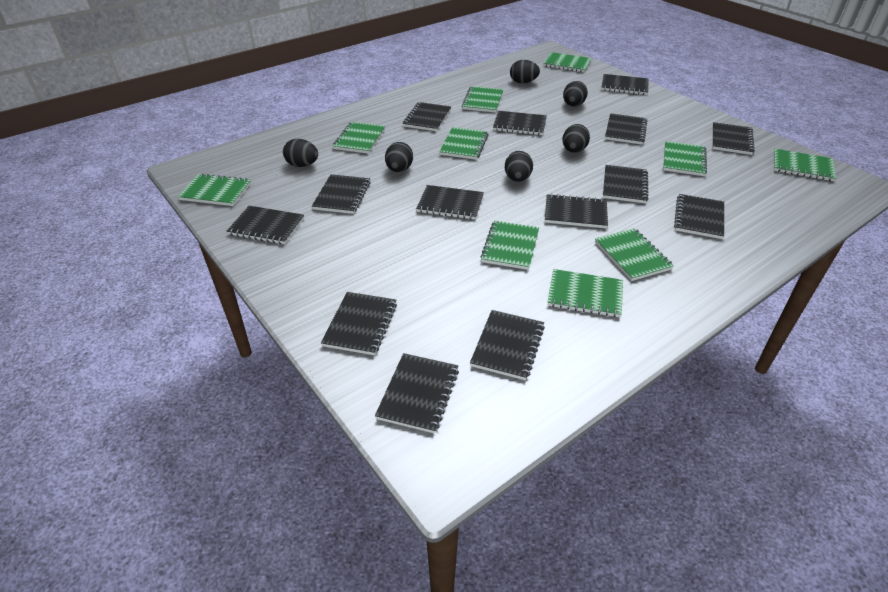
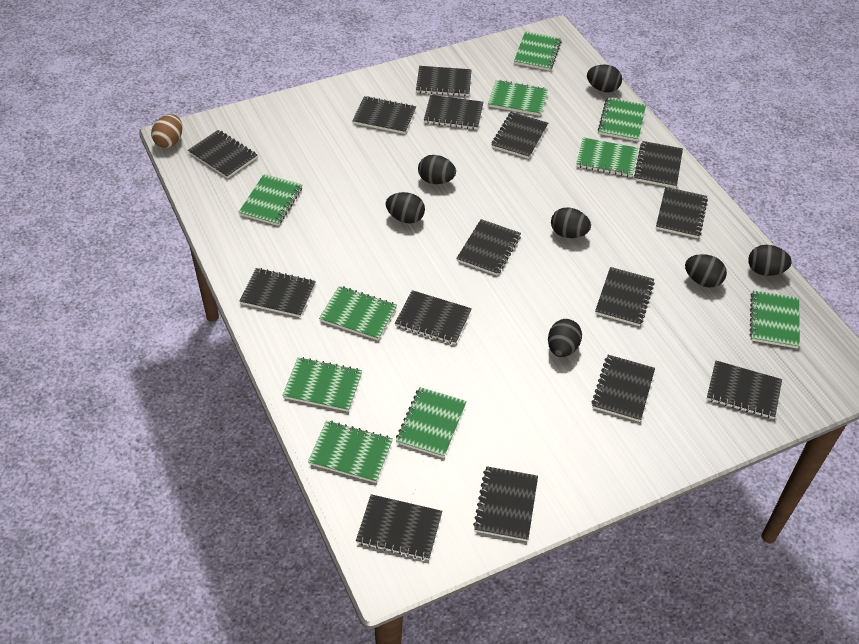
black egg: [283,139,318,167] [385,142,413,172] [505,151,533,182] [510,60,540,83] [562,124,590,153] [563,81,588,107] = 6 -> [386,192,425,224] [418,155,456,184] [548,319,582,357] [551,208,591,238] [587,65,622,92] [685,254,727,288] [748,245,792,276] = 7
black notebook: [227,206,304,244] [312,174,371,214] [321,292,397,355] [375,353,459,433] [403,102,451,131] [416,185,484,220] [470,310,545,380] [493,111,547,135] [545,194,608,228] [601,74,649,95] [603,165,648,203] [605,113,648,145] [674,194,724,239] [712,122,755,155] = 14 -> [188,130,257,179] [240,268,316,317] [352,96,416,134] [356,494,442,560] [395,290,472,345] [416,66,471,96] [424,95,483,130] [456,219,521,275] [473,466,538,541] [491,112,548,159] [591,355,655,422] [595,267,655,326] [634,141,683,188] [656,187,708,238] [707,361,782,419] = 15
brown egg: none = 0 -> [151,114,182,148] = 1

